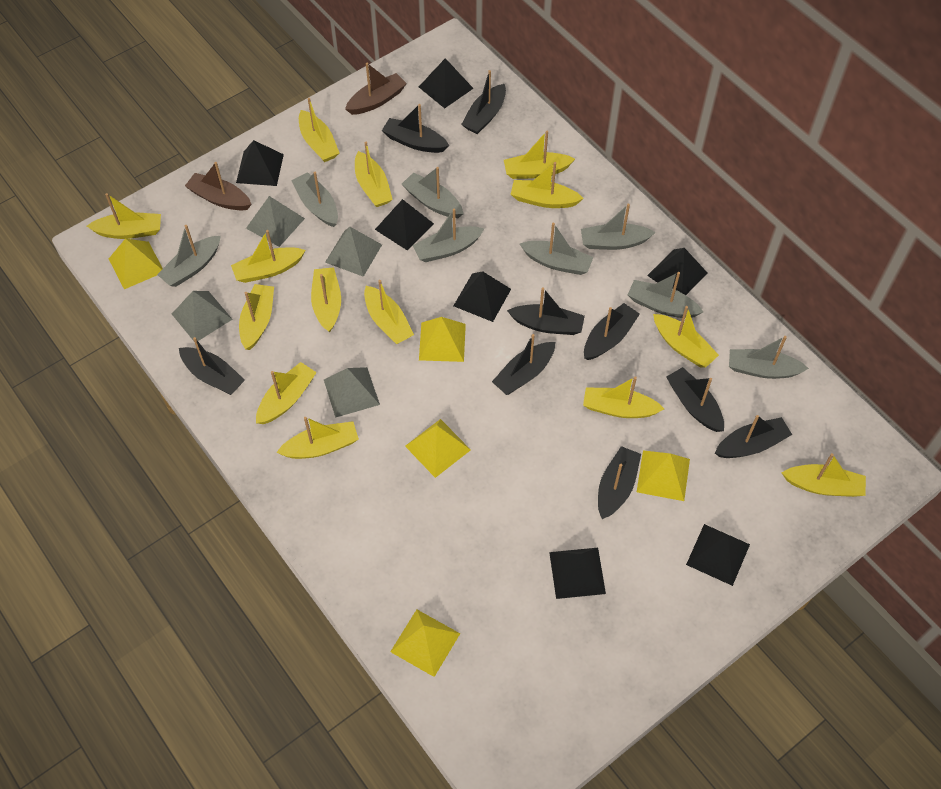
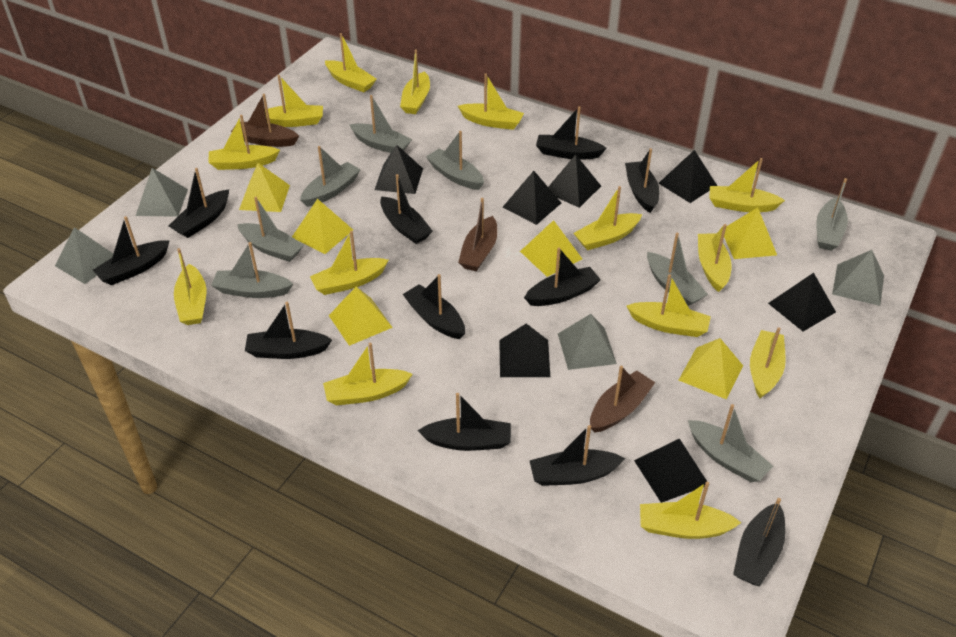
black boat: [179,337,245,395] [382,104,449,153] [461,70,506,134] [492,334,555,395] [507,287,585,335] [584,303,640,360] [598,446,641,519] [666,367,724,432] [715,415,792,458] = 9 -> [93,216,169,285] [169,168,229,238] [245,302,332,359] [380,174,433,244] [403,274,465,339] [418,393,511,451] [524,247,601,306] [529,425,625,486] [536,106,607,160] [625,148,659,213] [733,498,785,586] = 11
brown boat: [185,162,252,211] [345,63,407,115] = 2 -> [231,94,299,147] [458,198,497,271] [590,366,655,433] = 3
yellow pyramid: [109,238,163,289] [390,610,460,677] [405,419,471,478] [419,317,466,362] [637,450,690,501] = 5 -> [239,163,290,212] [292,199,353,254] [329,287,393,346] [520,220,582,277] [679,338,743,400] [724,208,777,259] = 6

